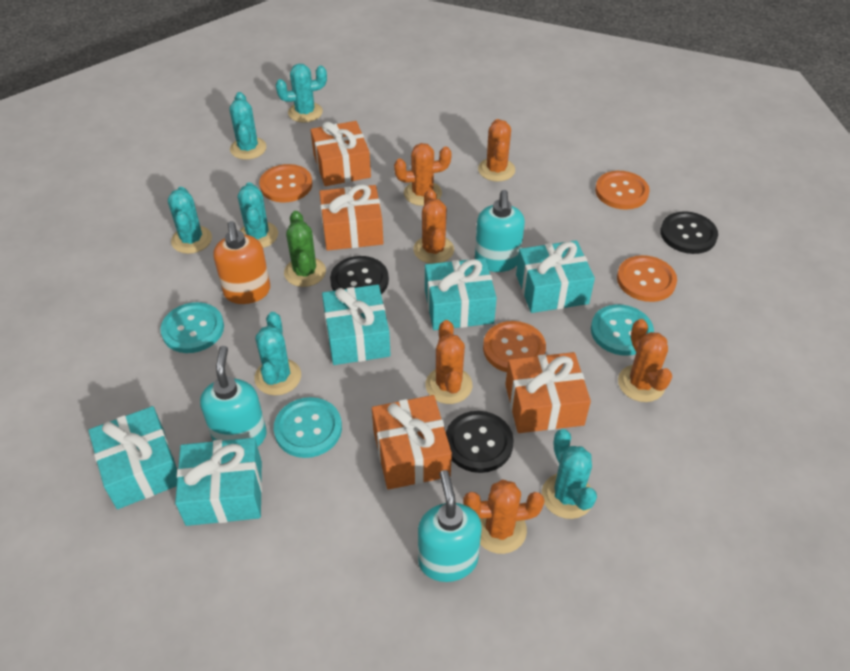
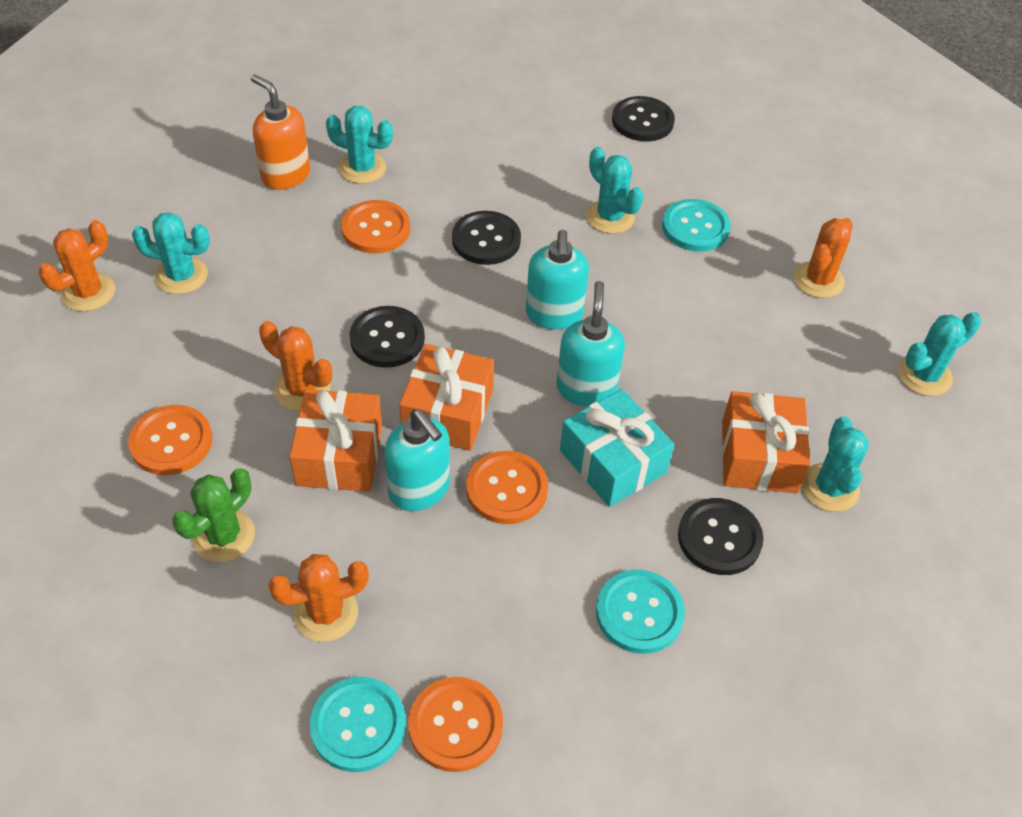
black button: [330,256,389,294] [446,411,514,473] [660,211,718,254] = 3 -> [350,306,425,368] [452,211,521,265] [612,96,675,142] [678,498,764,575] = 4
orange cactus: [394,143,452,206] [413,189,454,264] [426,320,472,404] [463,479,544,554] [478,119,515,182] [618,319,672,402] = 6 -> [39,220,115,312] [259,321,332,411] [268,554,369,642] [794,218,853,298] = 4
orange gift: [311,121,371,186] [319,184,383,251] [372,395,452,490] [505,352,591,433] = 4 -> [289,389,382,492] [399,344,494,451] [722,391,811,493] = 3
turquoise cactus: [168,187,212,254] [229,92,266,160] [238,182,278,248] [255,312,301,395] [276,64,327,123] [542,429,597,519] = 6 -> [132,212,210,294] [326,106,393,184] [586,147,643,234] [802,417,869,512] [898,312,981,396] = 5
turquoise gift: [88,406,177,509] [175,438,262,526] [322,285,391,365] [425,258,497,330] [516,240,595,313] = 5 -> [560,389,674,507] = 1

